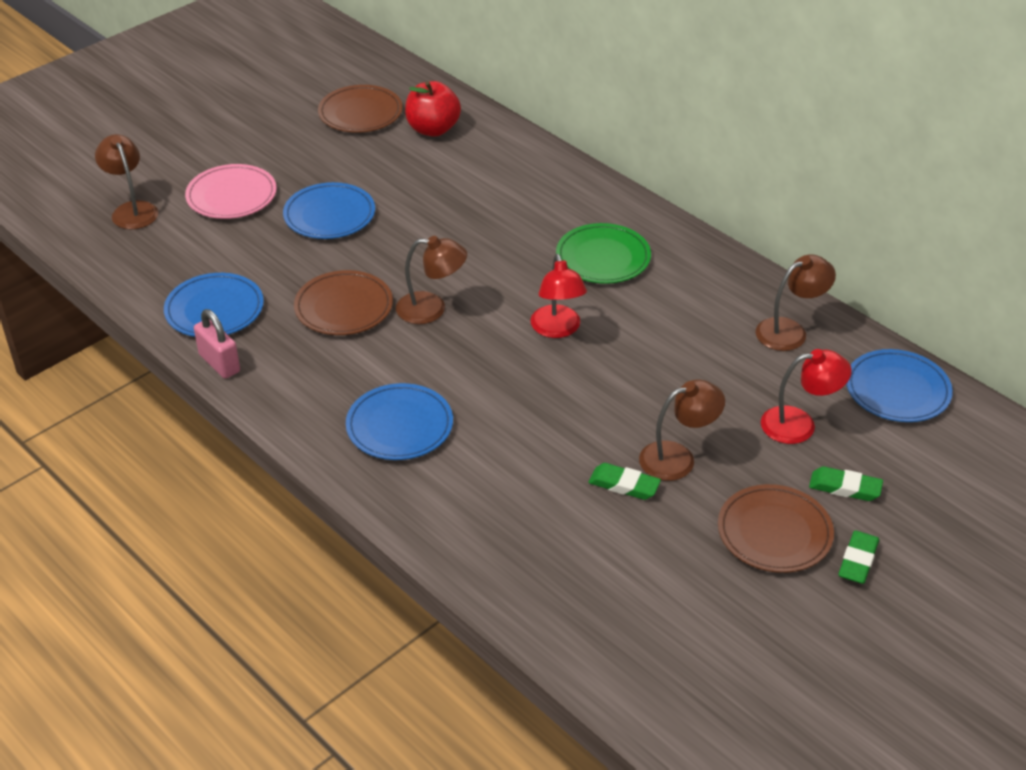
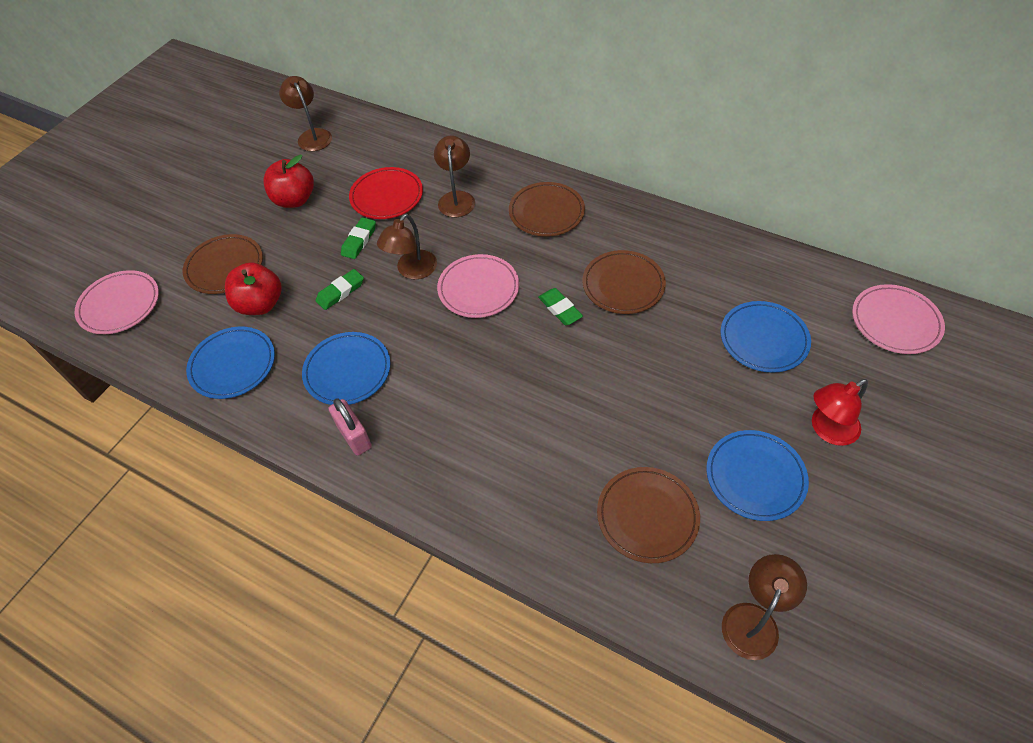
brown plate: [294,270,393,335] [318,85,403,133] [718,484,834,573] = 3 -> [183,234,263,294] [509,182,585,237] [582,250,666,314] [597,467,700,563] = 4
green plate: [556,223,651,284] = 1 -> none = 0
pink plate: [185,164,277,219] = 1 -> [74,270,159,334] [437,254,519,318] [852,284,945,354] = 3
red apple: [405,81,461,137] = 1 -> [225,262,282,315] [263,155,314,208] = 2
red lamp: [530,254,587,338] [761,349,852,444] = 2 -> [812,379,868,446] = 1
red plate: none = 0 -> [349,167,423,219] = 1

